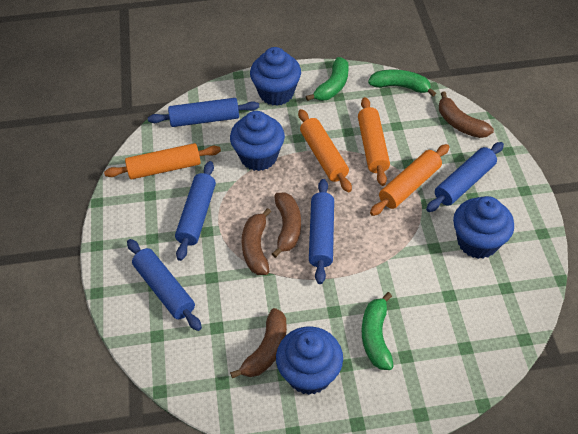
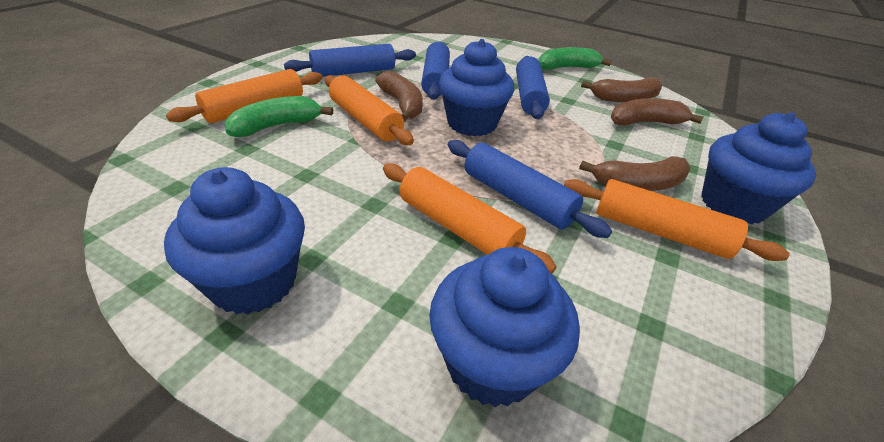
blue rolling pin: [127,239,202,331] [148,98,259,127] [175,161,216,261] [309,179,334,284] [426,142,504,212] = 5 -> [284,44,416,77] [421,42,450,100] [448,140,612,238] [516,56,550,119] = 4
green banana: [306,57,349,101] [362,292,394,370] [368,69,436,96] = 3 -> [224,96,333,137] [539,47,612,70] = 2

